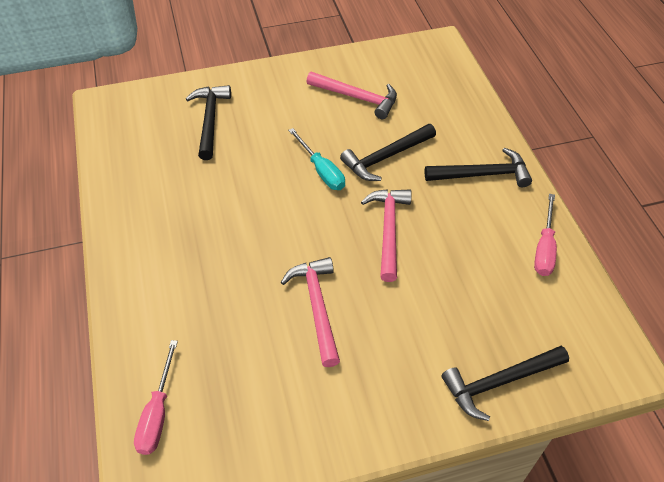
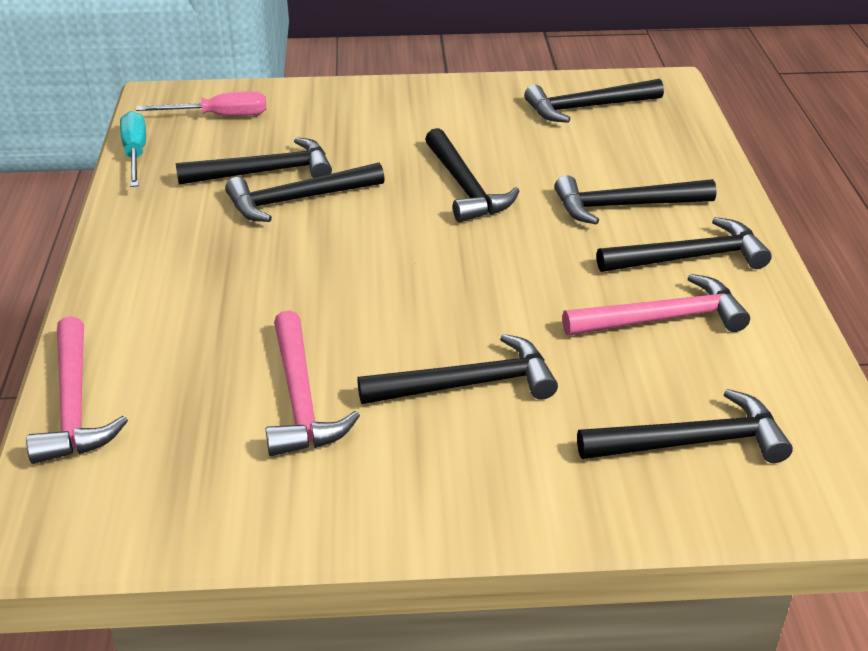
black hammer: [186,85,231,160] [340,124,436,181] [425,148,532,187] [441,346,569,421] = 4 -> [176,137,332,185] [225,163,385,222] [357,334,558,404] [425,128,519,222] [524,79,664,123] [554,175,717,225] [577,389,793,463] [597,217,772,272] = 8
pink screwdriver: [134,340,178,455] [534,194,557,276] = 2 -> [136,91,266,116] = 1

